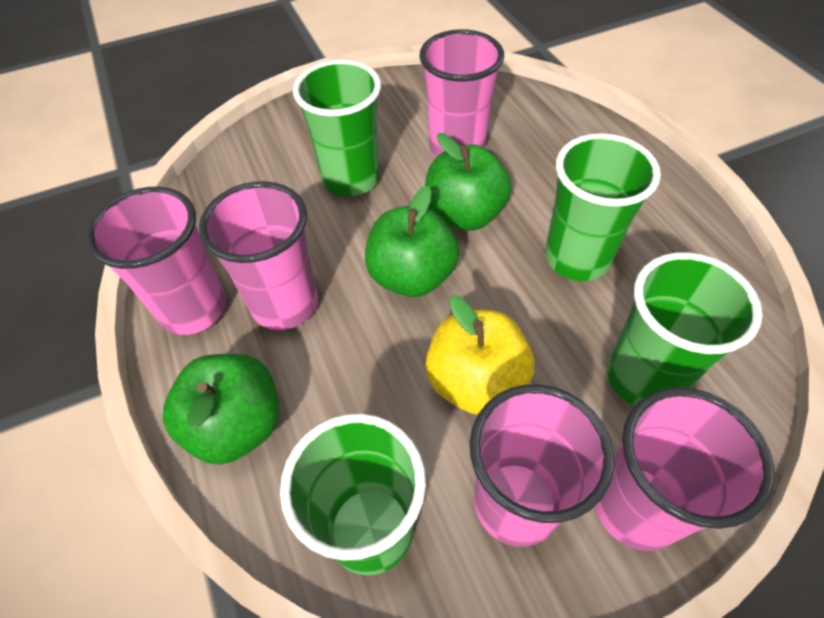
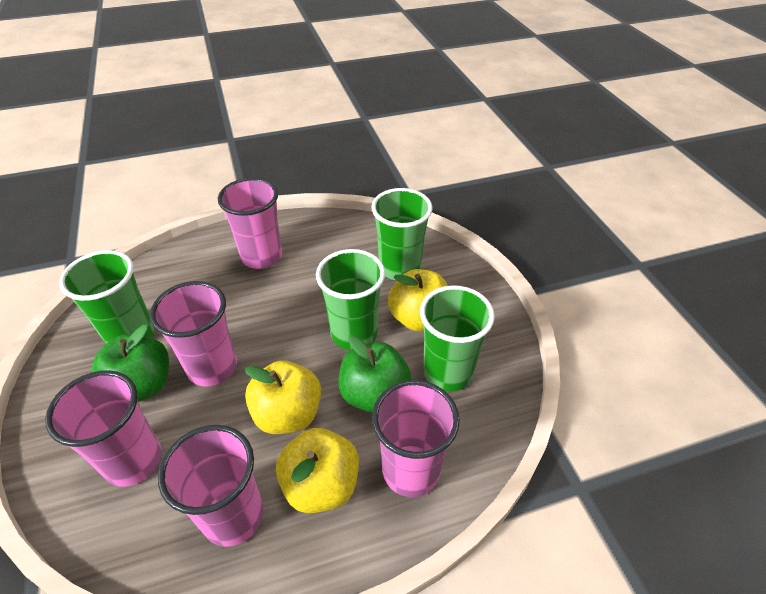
green apple: [162,354,280,465] [365,186,459,297] [425,133,512,231] = 3 -> [91,325,169,402] [338,335,411,413] = 2
yellow apple: [425,295,534,415] = 1 -> [245,360,321,434] [276,428,359,513] [388,269,448,331] = 3

